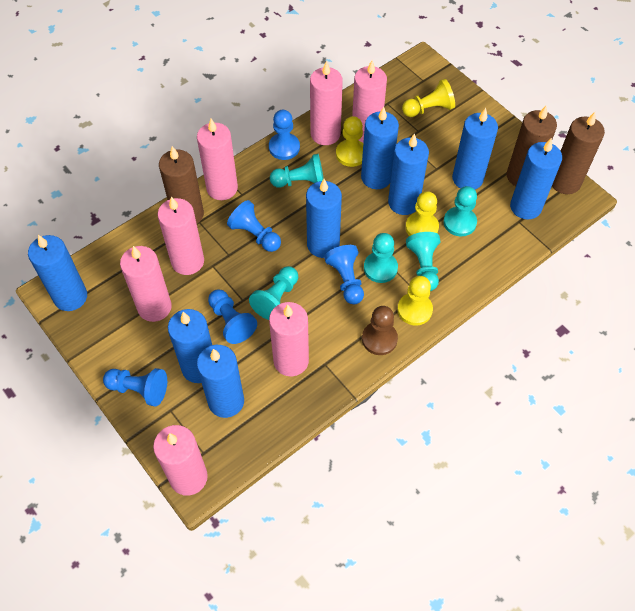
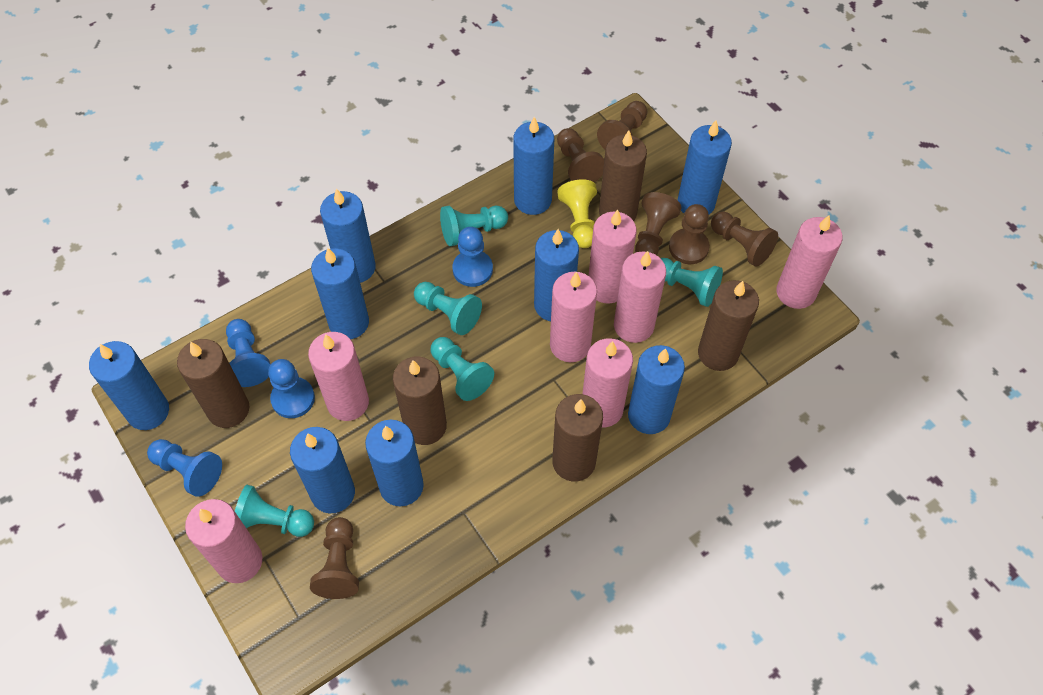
blue candle: [28,235,87,311] [168,309,212,383] [197,345,244,418] [306,179,342,258] [361,107,399,189] [388,133,429,215] [452,108,498,189] [510,138,562,220] = 8 -> [89,341,169,430] [290,427,355,513] [311,248,369,339] [320,188,376,283] [365,420,424,506] [513,117,554,215] [534,229,579,321] [628,345,685,434] [677,121,732,214] = 9
blue pawn: [103,368,167,406] [208,290,257,344] [227,200,281,252] [269,110,300,160] [324,245,364,304] = 5 -> [147,439,222,497] [226,319,271,387] [268,359,315,418] [452,227,493,287] = 4
brown candle: [159,146,204,224] [507,106,557,186] [552,112,605,194] = 3 -> [177,339,249,428] [393,357,447,445] [552,394,603,481] [599,131,647,221] [698,280,759,371] = 5
brown pawn: [362,306,398,355] = 1 -> [310,517,359,599] [557,128,604,183] [597,101,648,149] [635,192,682,255] [669,204,710,264] [711,212,778,267] = 6
yellow pawn: [336,116,363,167] [397,276,433,326] [402,79,455,117] [406,191,439,236] = 4 -> [557,179,597,248] = 1

